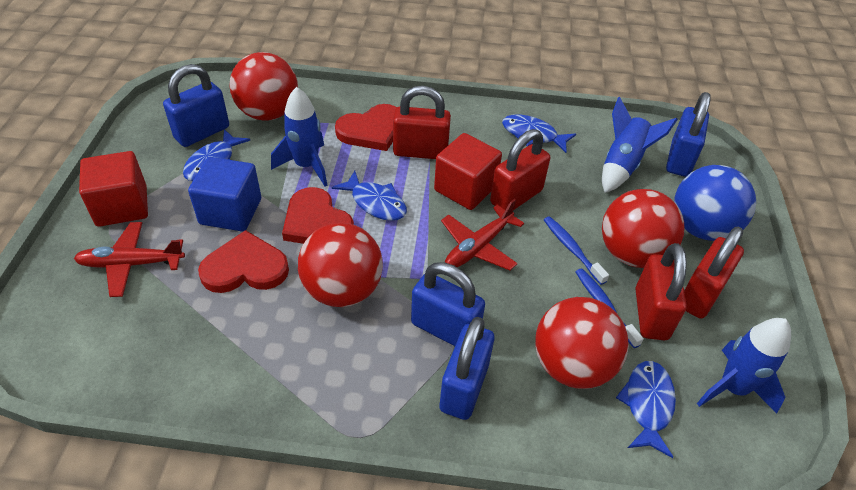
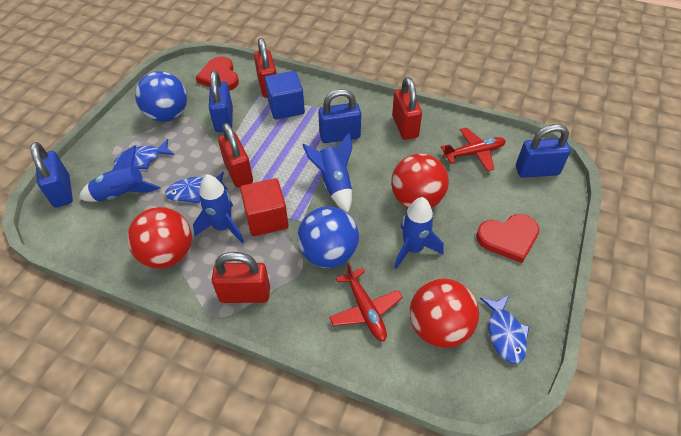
blue ball: [674,165,756,241] = 1 -> [135,71,187,122] [297,206,359,268] = 2
blue fish: [183,129,250,181] [332,171,407,221] [502,114,576,153] [616,361,676,458] = 4 -> [114,139,174,169] [165,172,228,203] [480,295,530,364] = 3
blue rocket: [271,87,327,186] [602,97,678,193] [697,318,791,413] = 3 -> [78,145,161,202] [193,174,244,243] [302,133,353,213] [394,197,444,269] = 4
blue toothbrush: [544,216,609,285] [576,268,644,348] = 2 -> none = 0
red ball: [229,52,298,121] [298,223,383,307] [535,297,629,389] [602,189,684,268] = 4 -> [127,207,192,268] [391,154,449,208] [410,278,479,348] = 3
red cube: [79,151,148,227] [434,133,502,210] = 2 -> [240,178,289,236] = 1
red heart: [198,230,289,293] [282,187,354,244] [335,104,397,151] = 3 -> [196,56,239,91] [476,214,539,263] = 2

